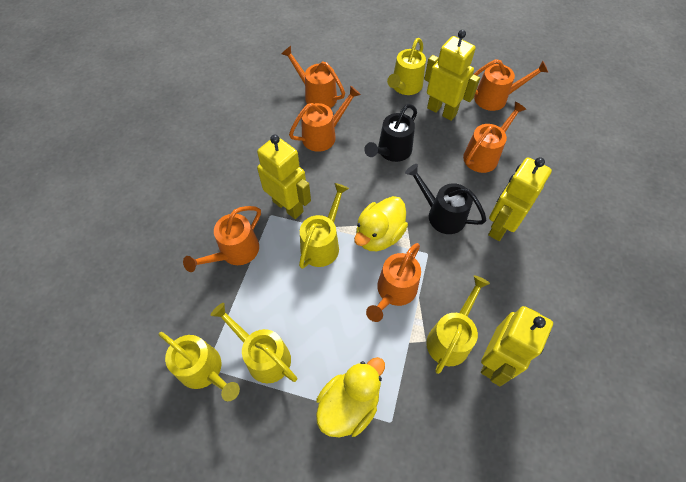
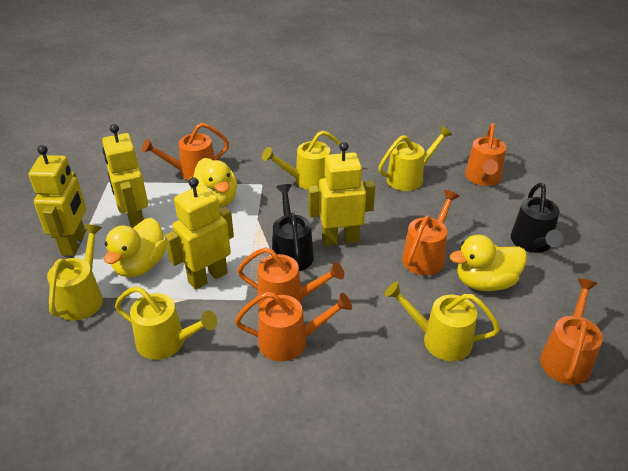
yellow duck: [316,357,385,437] [354,196,408,251] = 2 -> [104,218,167,277] [190,158,237,208] [450,235,527,291] = 3

